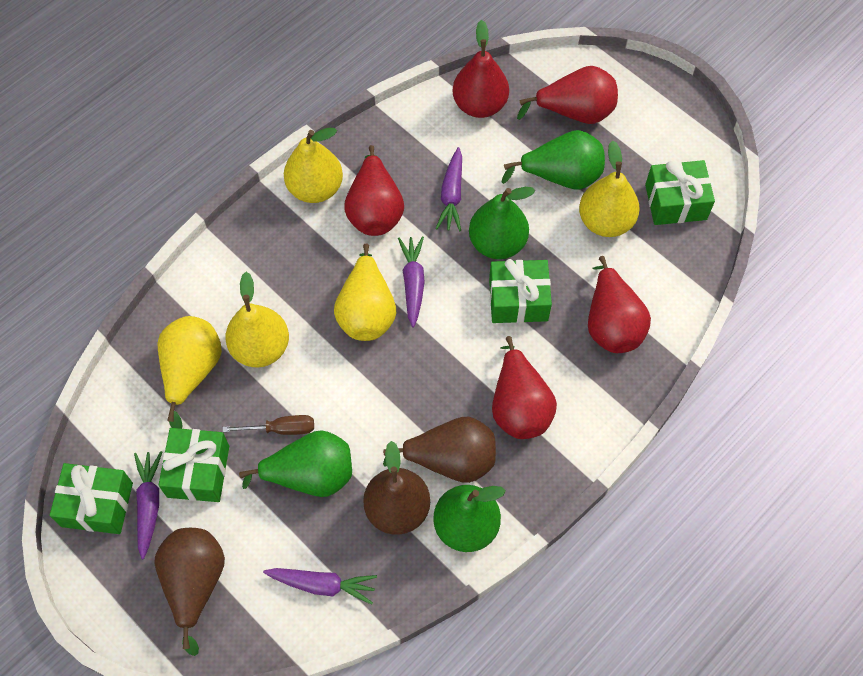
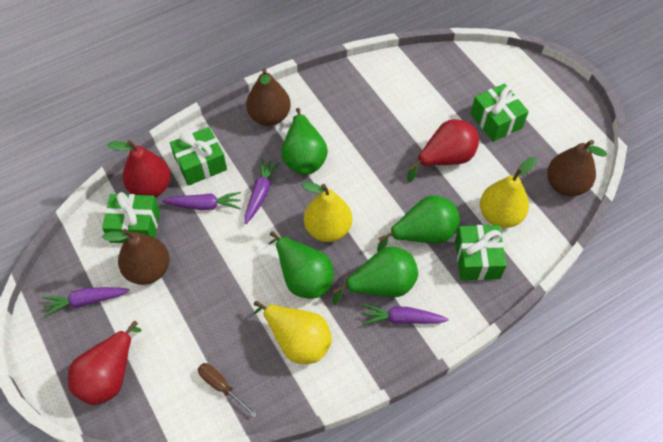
red pear: [344,145,404,236] [453,20,509,118] [492,336,557,439] [517,66,618,124] [588,256,651,353] = 5 -> [68,321,141,405] [108,140,171,197] [407,119,479,182] = 3
yellow pear: [158,316,222,429] [225,272,289,367] [284,128,343,203] [334,243,396,341] [579,141,640,237] = 5 -> [253,301,332,364] [302,182,352,242] [480,157,536,228] = 3

